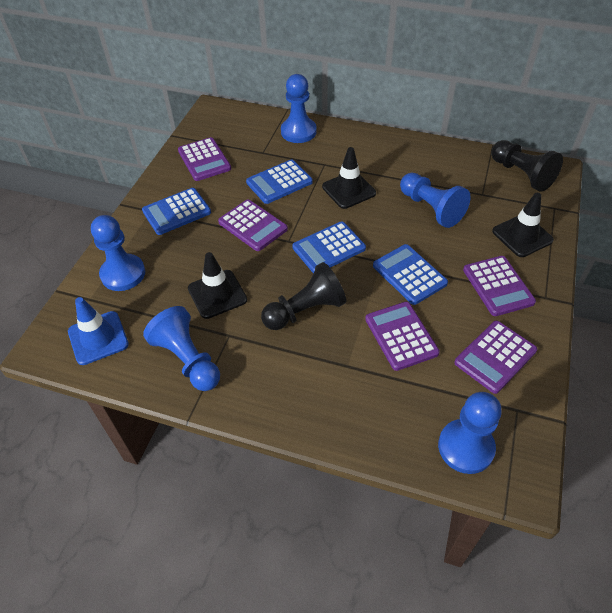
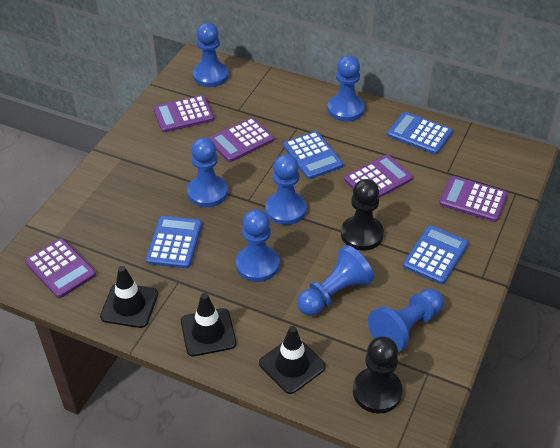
blue pawn: [91,215,145,291] [143,306,220,391] [281,74,317,143] [400,173,471,228] [438,392,502,474] = 5 -> [187,138,228,207] [193,23,229,87] [236,209,279,282] [265,154,307,225] [297,245,374,316] [327,55,365,122] [368,289,444,352] = 7
blue traffic cone: [68,297,129,365] = 1 -> none = 0

